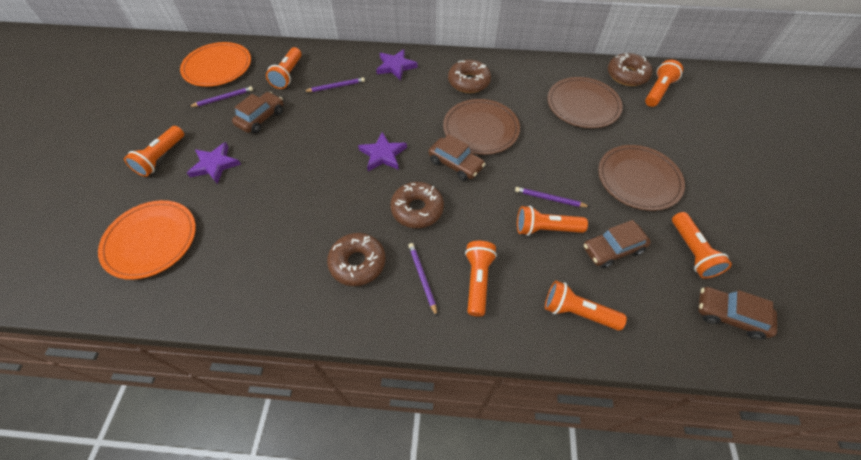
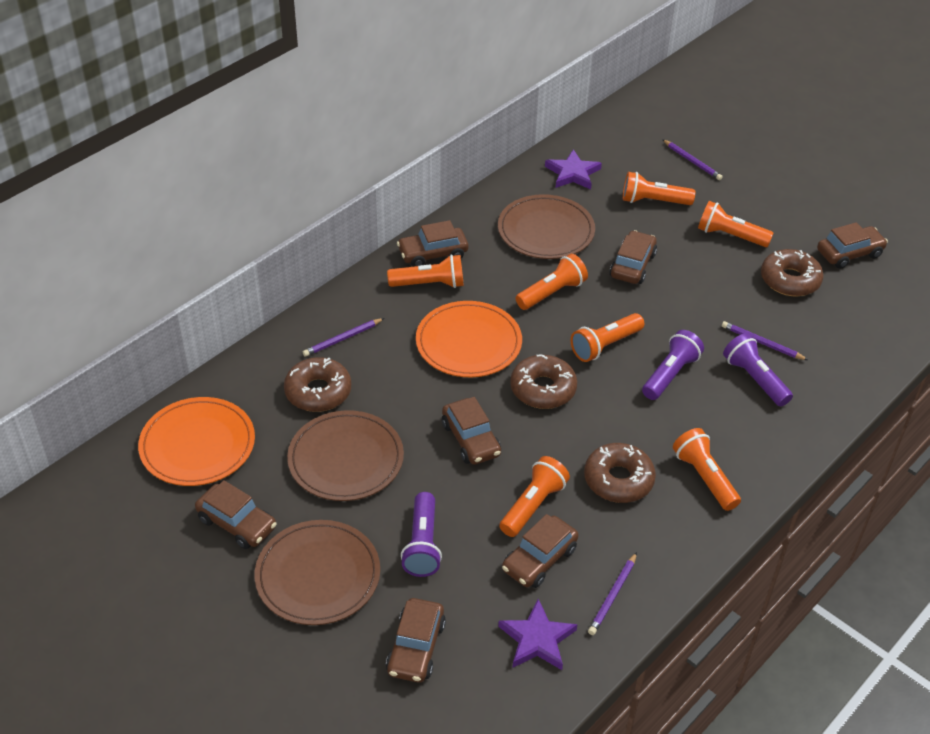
brown car: [232,92,283,133] [429,134,485,181] [583,220,651,268] [698,287,777,340] = 4 -> [195,480,277,549] [386,598,446,683] [397,220,468,267] [442,397,501,465] [502,514,579,588] [610,230,657,284] [817,222,888,269] = 7
purple flashlight: none = 0 -> [401,492,442,577] [642,330,704,400] [723,333,793,407] = 3
purple star: [187,142,241,184] [358,132,407,171] [376,49,418,81] = 3 -> [498,599,578,670] [545,149,602,189] = 2

